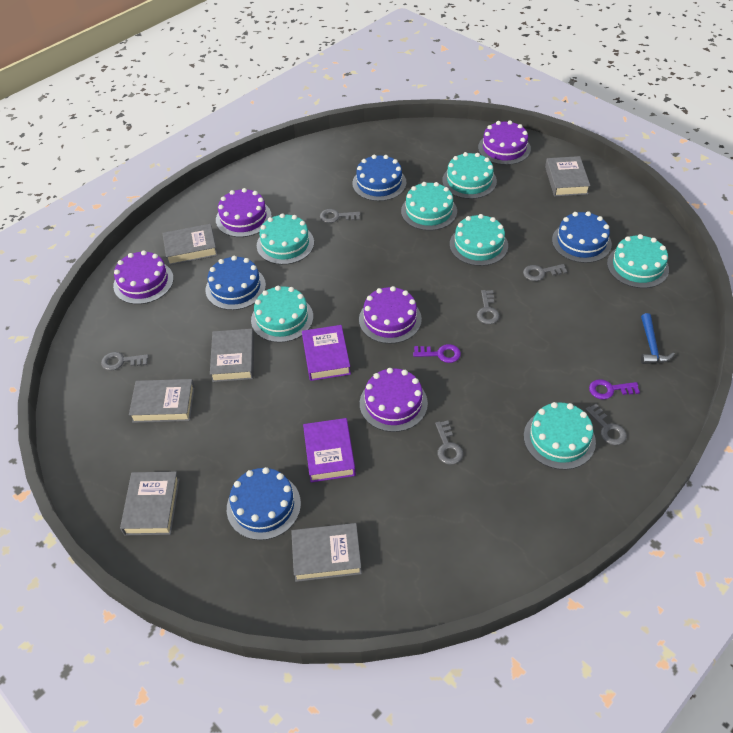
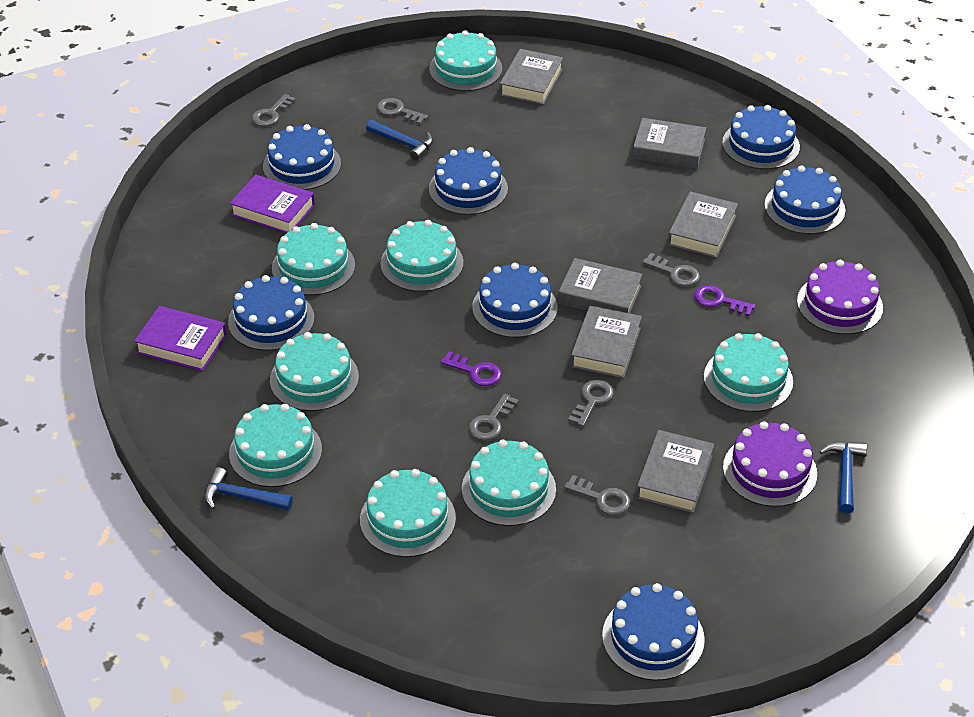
blue cake: [206,256,266,310] [227,467,301,540] [352,155,406,201] [552,211,612,263] = 4 -> [228,275,314,351] [263,124,341,190] [429,147,508,215] [472,263,557,338] [602,583,705,681] [722,105,800,169] [764,165,845,234] = 7
blue hammer: [641,313,675,364] = 1 -> [204,467,293,510] [366,120,433,161] [819,441,867,513] = 3
purple cake: [113,250,174,304] [216,188,272,237] [359,286,422,344] [360,368,428,432] [478,120,531,165] = 5 -> [723,421,817,507] [797,260,883,334] = 2
turquoise cake: [251,286,313,343] [257,213,314,265] [401,182,457,231] [442,152,497,199] [450,214,508,266] [524,402,596,470] [607,234,669,288] = 7 -> [229,404,322,487] [270,332,359,411] [272,223,355,295] [360,469,456,557] [380,220,463,292] [429,30,502,91] [462,439,556,526] [704,333,793,412] = 8

